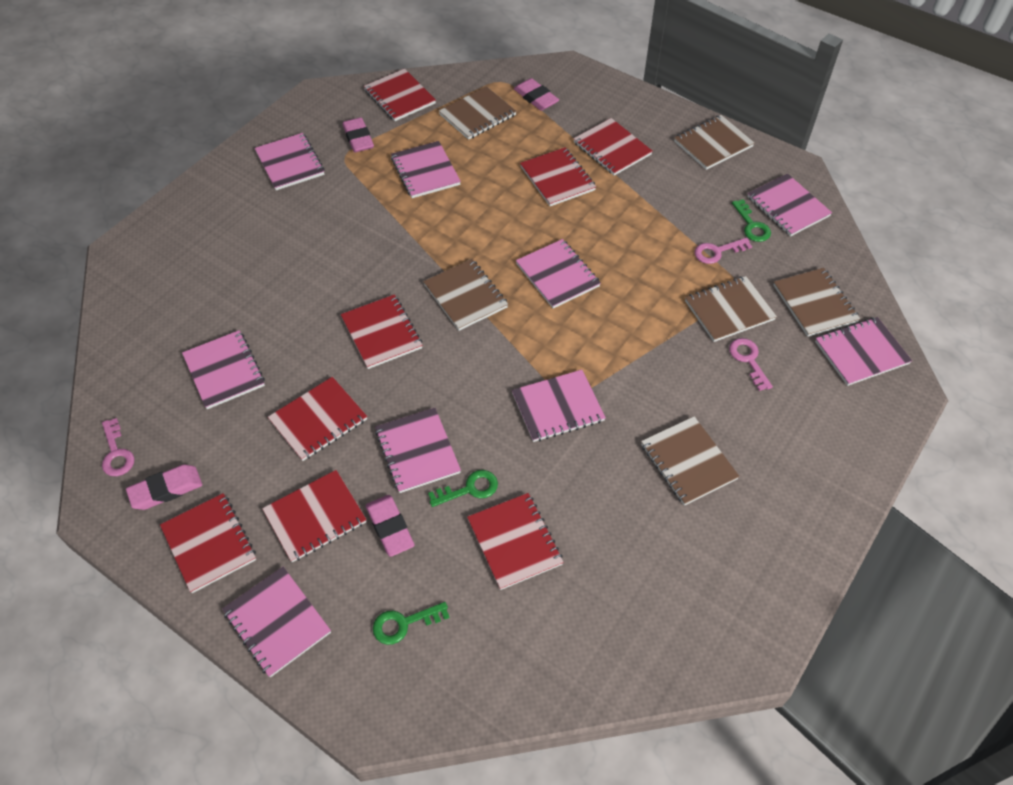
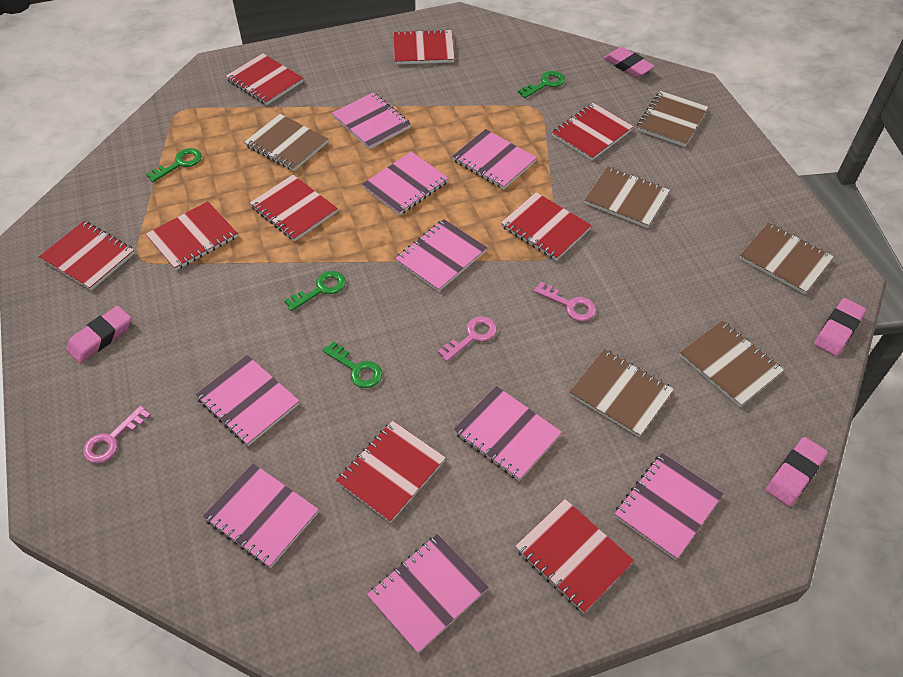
green key: [373,602,450,645] [428,470,498,507] [732,199,771,242] = 3 -> [146,148,202,182] [284,271,346,311] [323,341,382,388] [518,71,565,98] = 4
red notebook: [160,493,256,593] [262,470,367,562] [268,377,367,461] [341,294,423,369] [364,69,436,121] [467,493,564,590] [520,147,596,206] [573,118,653,176] = 8 -> [39,221,135,290] [146,201,238,270] [226,53,303,105] [250,175,338,241] [336,421,446,523] [394,29,455,65] [501,192,592,261] [515,499,634,614] [552,103,634,161] = 9

